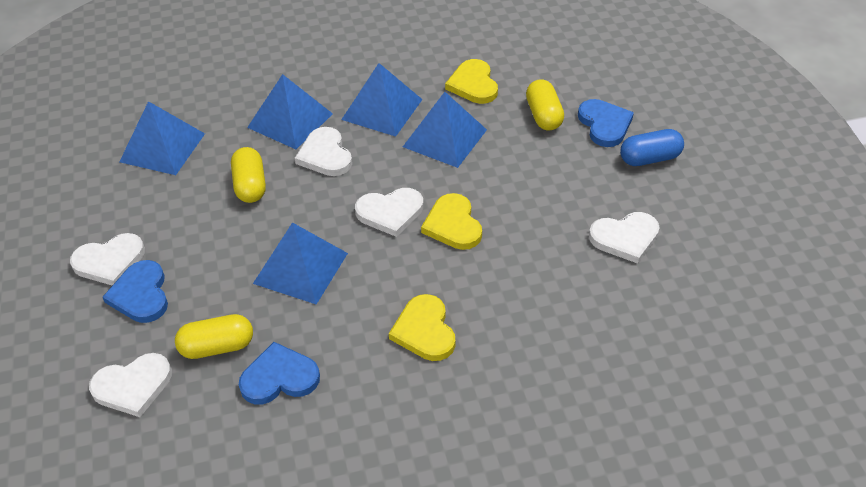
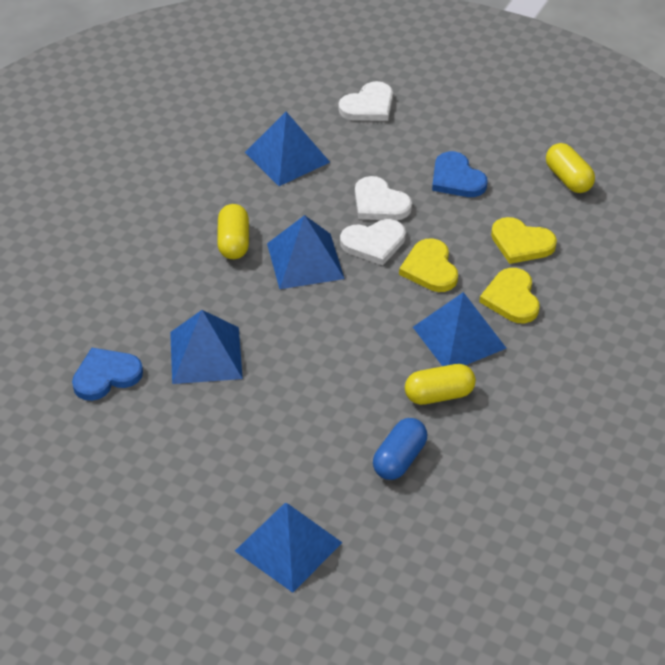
blue heart: [103,260,168,323] [239,342,320,404] [578,99,634,147] = 3 -> [72,348,143,401] [432,151,487,197] = 2
white heart: [70,233,145,285] [89,353,172,417] [295,127,352,176] [355,188,423,237] [589,212,660,264] = 5 -> [339,81,393,121] [340,219,406,265] [355,176,412,220] = 3

